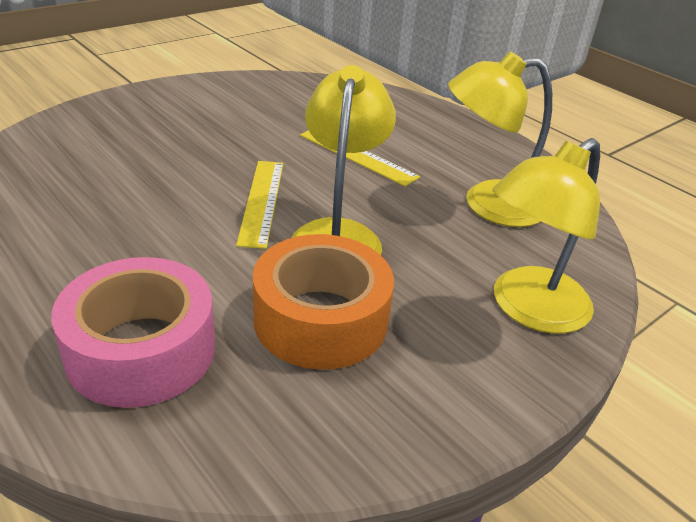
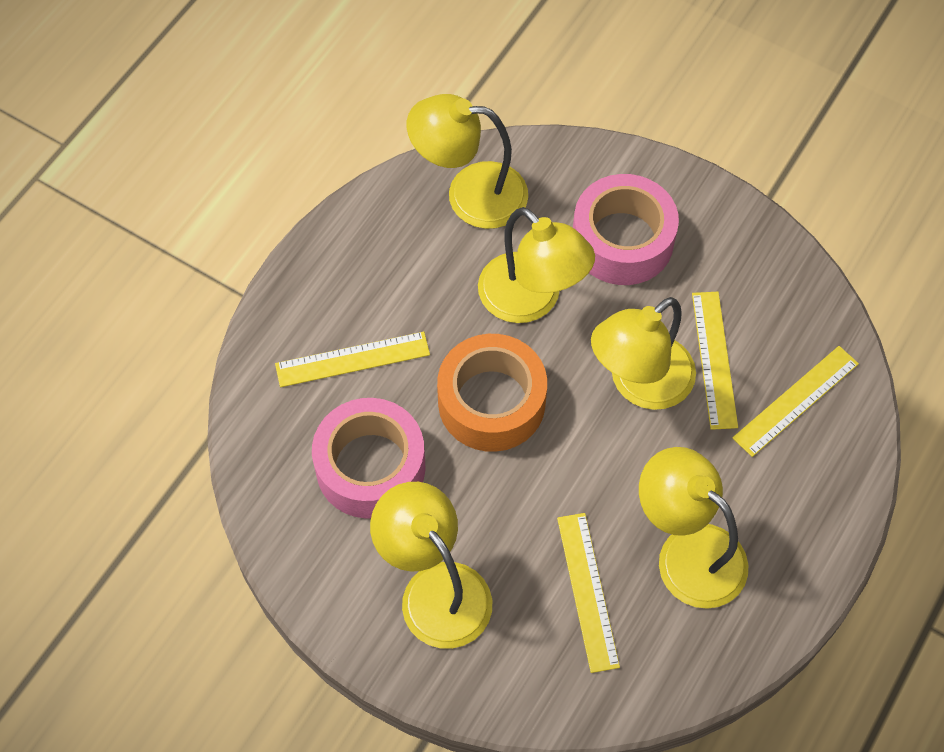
pink tape: [51,257,215,408] = 1 -> [312,398,425,519] [573,174,679,285] = 2
yellow lamp: [291,65,396,255] [448,52,552,227] [492,138,600,333] = 3 -> [370,482,492,649] [407,94,528,229] [478,207,595,323] [591,297,696,410] [639,447,748,609] = 5
yellow ruler: [236,161,283,249] [300,130,420,187] = 2 -> [275,332,430,387] [557,513,620,673] [692,292,738,430] [733,346,859,457] = 4

